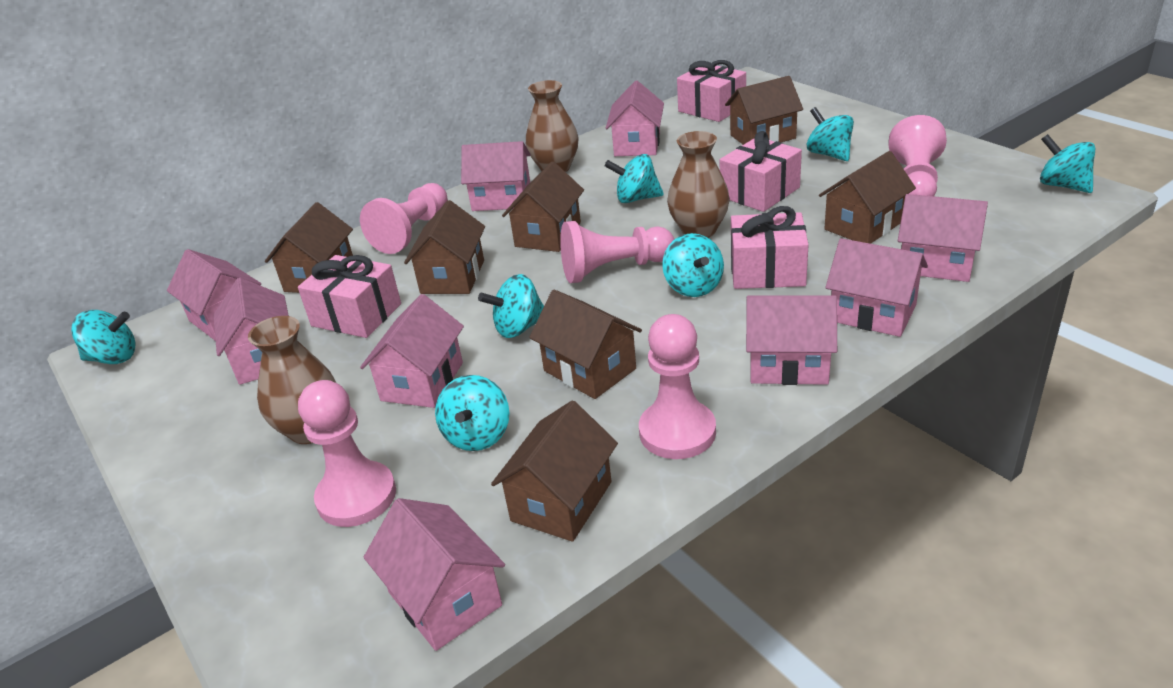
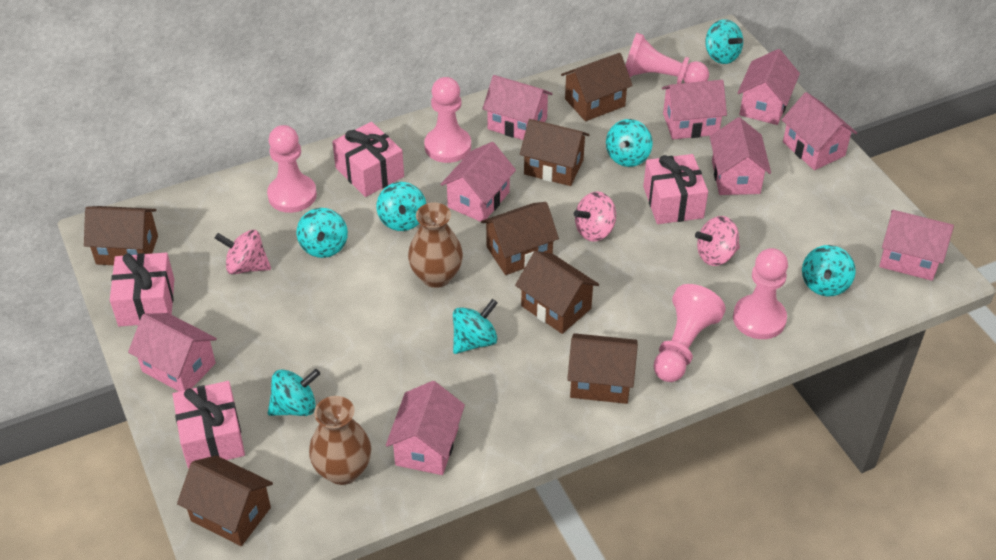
brown vase: [248,316,336,444] [526,80,579,172] [667,131,730,238] = 3 -> [309,396,372,485] [408,203,463,288] = 2
pink spinning top: none = 0 -> [215,230,271,275] [574,191,616,242] [695,216,740,266] = 3

